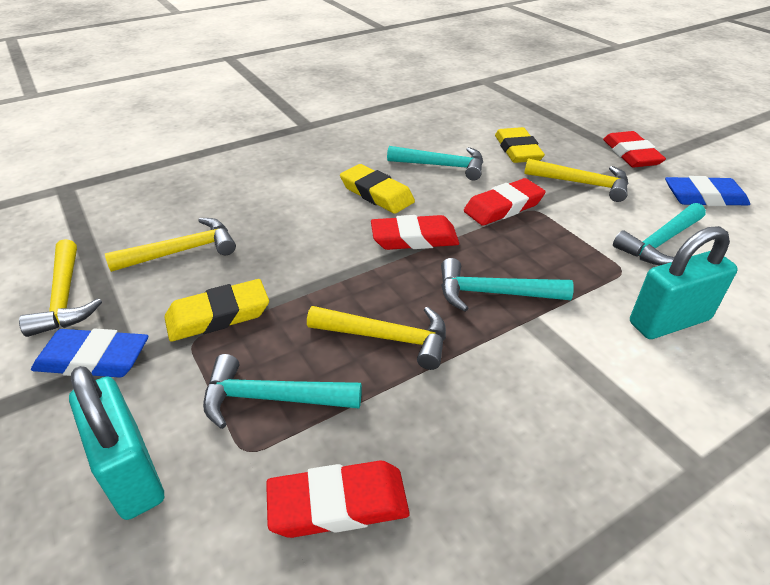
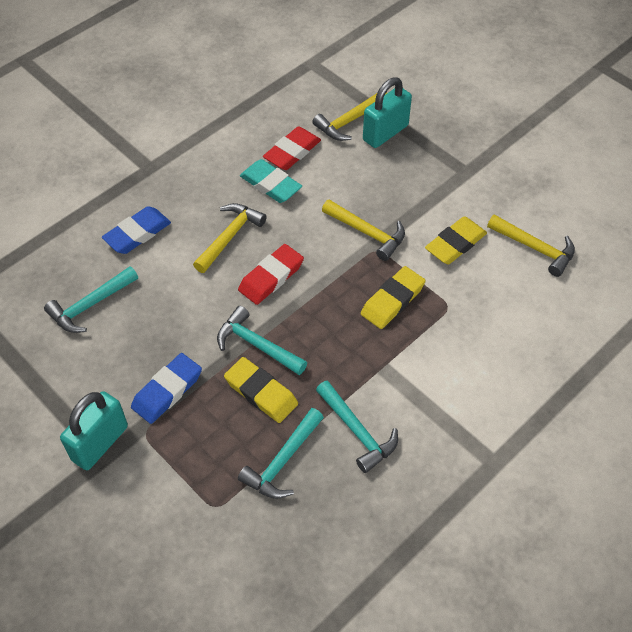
red eraser: [266,460,410,538] [371,215,459,250] [464,178,546,226] [603,131,666,167] = 4 -> [238,244,304,305] [263,126,321,170] = 2
turquoise eraser: none = 0 -> [240,159,302,203] = 1

